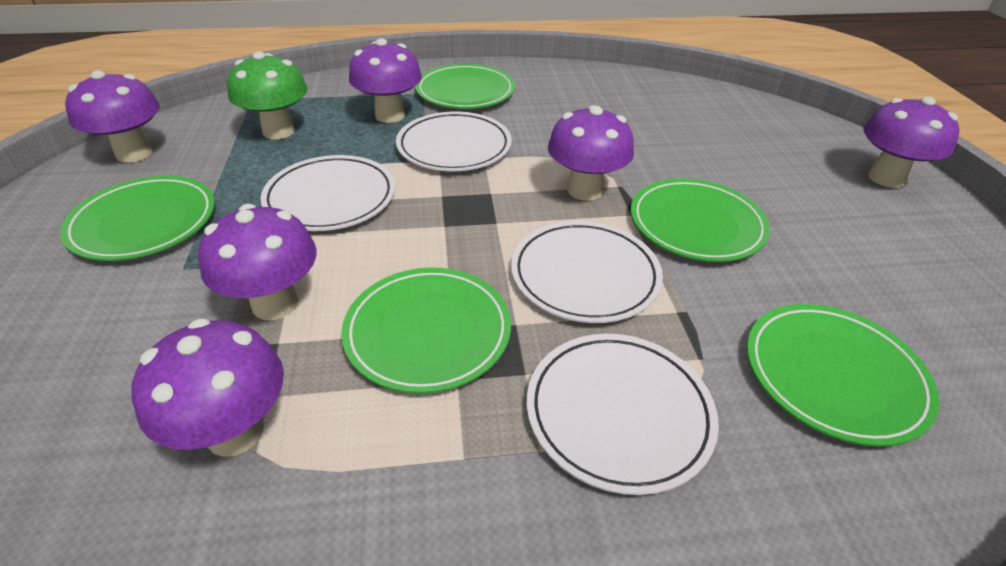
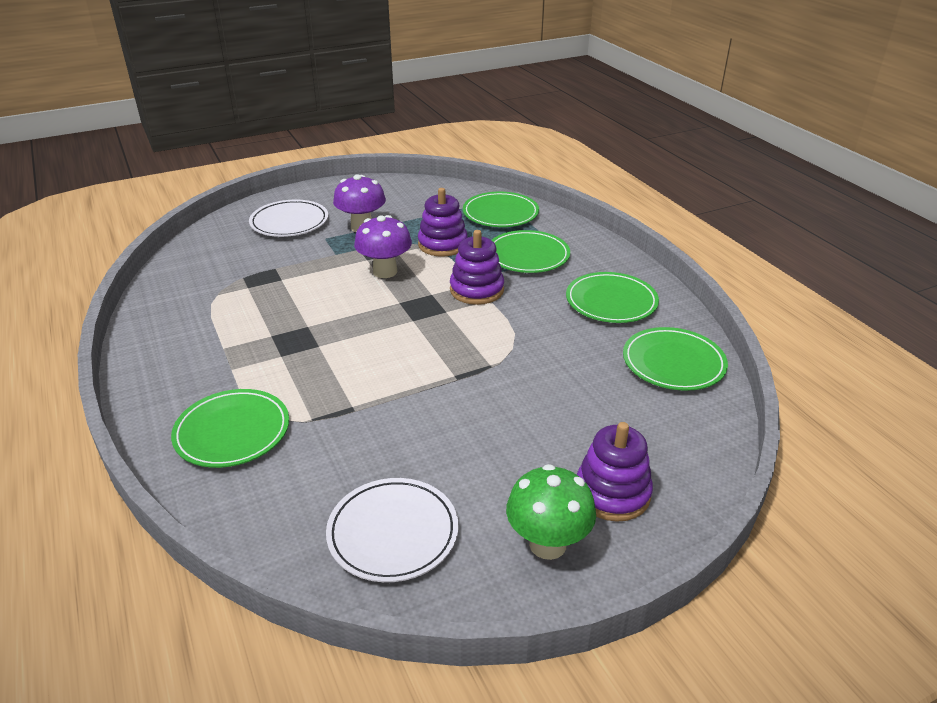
purple mushroom: [65,70,160,163] [131,319,284,457] [198,204,317,320] [349,38,422,123] [548,105,634,201] [863,96,960,188] = 6 -> [333,174,386,232] [354,215,412,278] = 2
purple stacking toy: none = 0 -> [418,188,468,257] [450,230,504,305] [577,422,653,522] = 3
white plate: [261,155,395,231] [396,112,512,171] [511,221,663,323] [527,334,719,495] = 4 -> [249,200,328,237] [326,478,458,582] = 2

